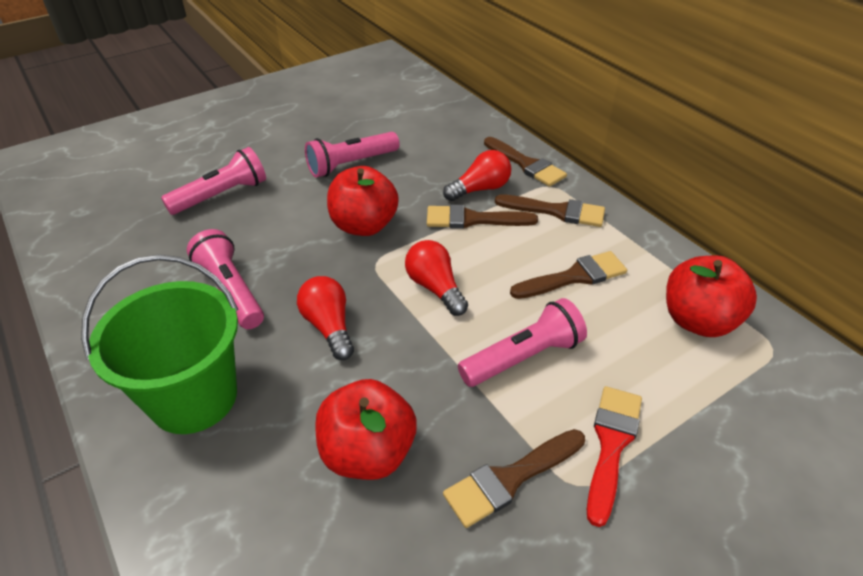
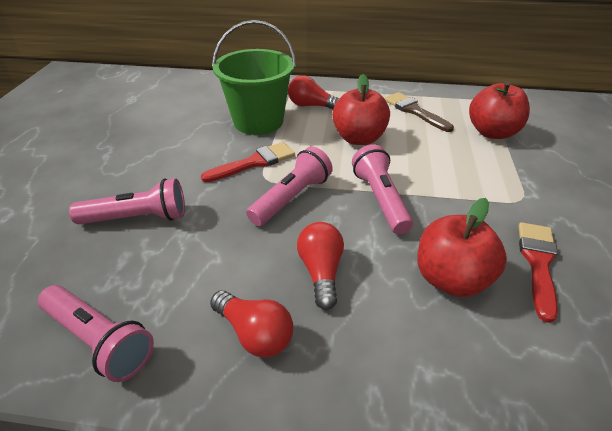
brown brush: [427,205,538,229] [443,429,585,528] [484,137,567,187] [495,194,605,227] [510,251,627,299] = 5 -> [384,92,454,132] = 1
red brush: [587,386,642,527] = 1 -> [201,142,295,182] [519,222,558,323] = 2

